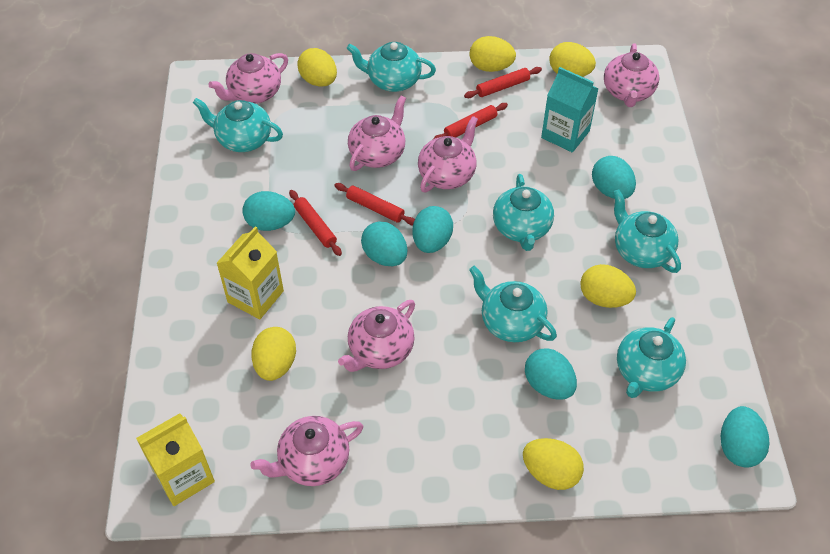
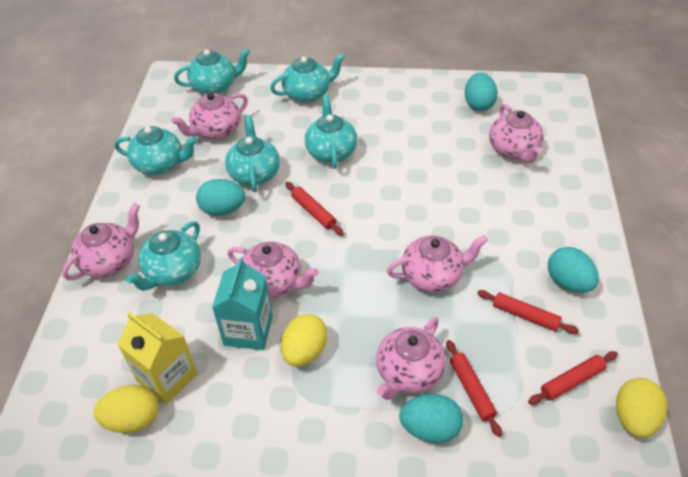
turquoise egg: [242,191,295,231] [361,221,408,266] [412,206,453,253] [525,348,577,400] [592,156,636,199] [721,406,769,468] = 6 -> [196,179,246,216] [399,394,463,443] [465,73,498,111] [548,247,599,293] = 4
yellow carton: [136,413,215,506] [217,226,284,319] = 2 -> [117,312,198,405] = 1
yellow egg: [251,327,296,381] [297,48,337,87] [470,36,516,72] [523,438,584,490] [549,42,596,77] [580,264,636,308] = 6 -> [93,385,159,433] [281,314,328,367] [616,378,667,438] = 3

